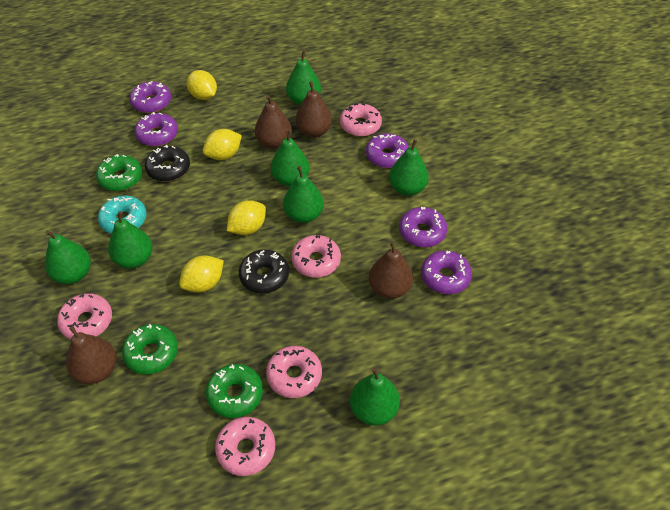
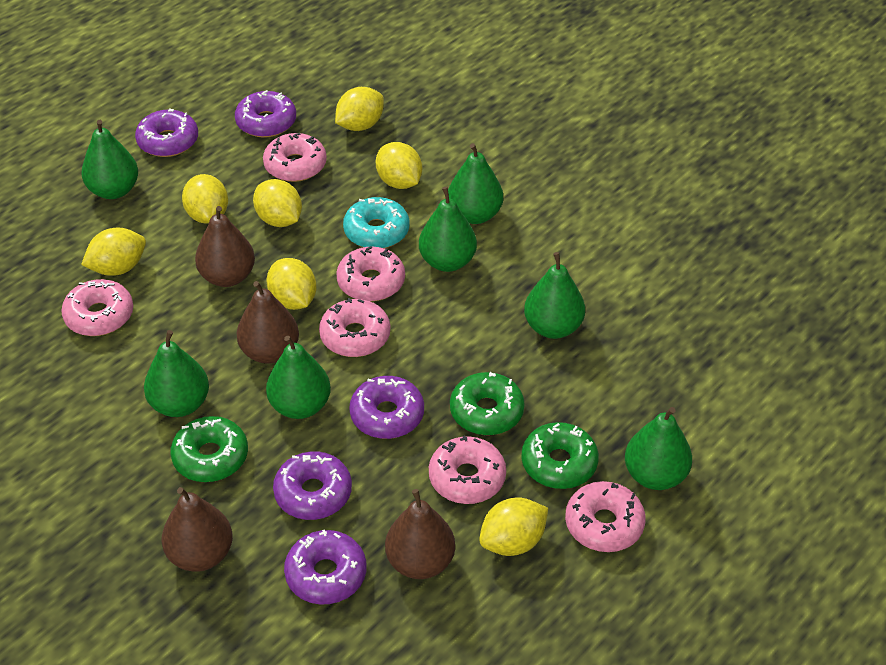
black donut: [145,145,190,182] [239,250,289,293] = 2 -> none = 0
pink donut: [57,293,112,340] [215,417,275,476] [266,346,322,398] [291,235,341,278] [340,103,382,137] = 5 -> [61,279,133,336] [263,133,327,182] [319,298,390,357] [336,246,405,302] [429,436,506,504] [565,481,646,552] = 6
yellow lemon: [179,255,224,293] [187,70,217,100] [203,129,242,160] [227,200,266,235] = 4 -> [81,228,146,276] [182,174,228,224] [253,179,302,227] [267,258,317,310] [335,87,384,131] [376,142,422,189] [479,497,548,556] = 7

